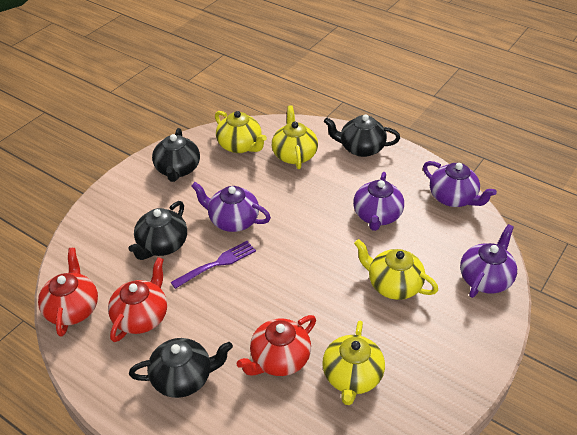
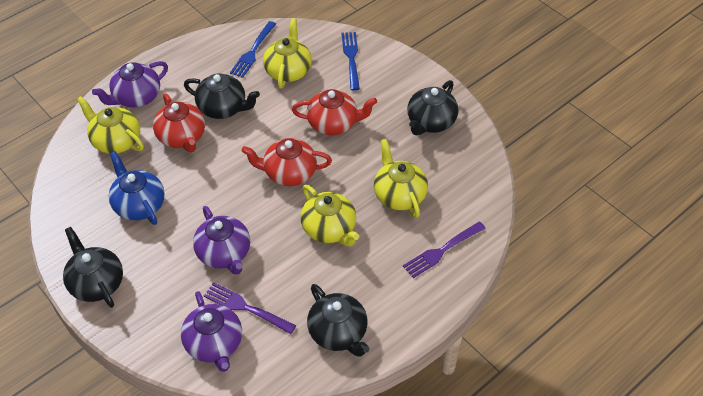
blue fork: none = 0 -> [230,21,276,78] [341,32,360,91] = 2
blue teapot: none = 0 -> [109,151,165,225] = 1
purple fork: [171,241,256,289] = 1 -> [204,282,296,334] [403,222,486,278] = 2
purple teapot: [191,182,271,232] [353,172,404,231] [423,161,497,207] [460,224,517,298] = 4 -> [92,61,168,107] [181,291,242,372] [193,206,250,275] = 3

